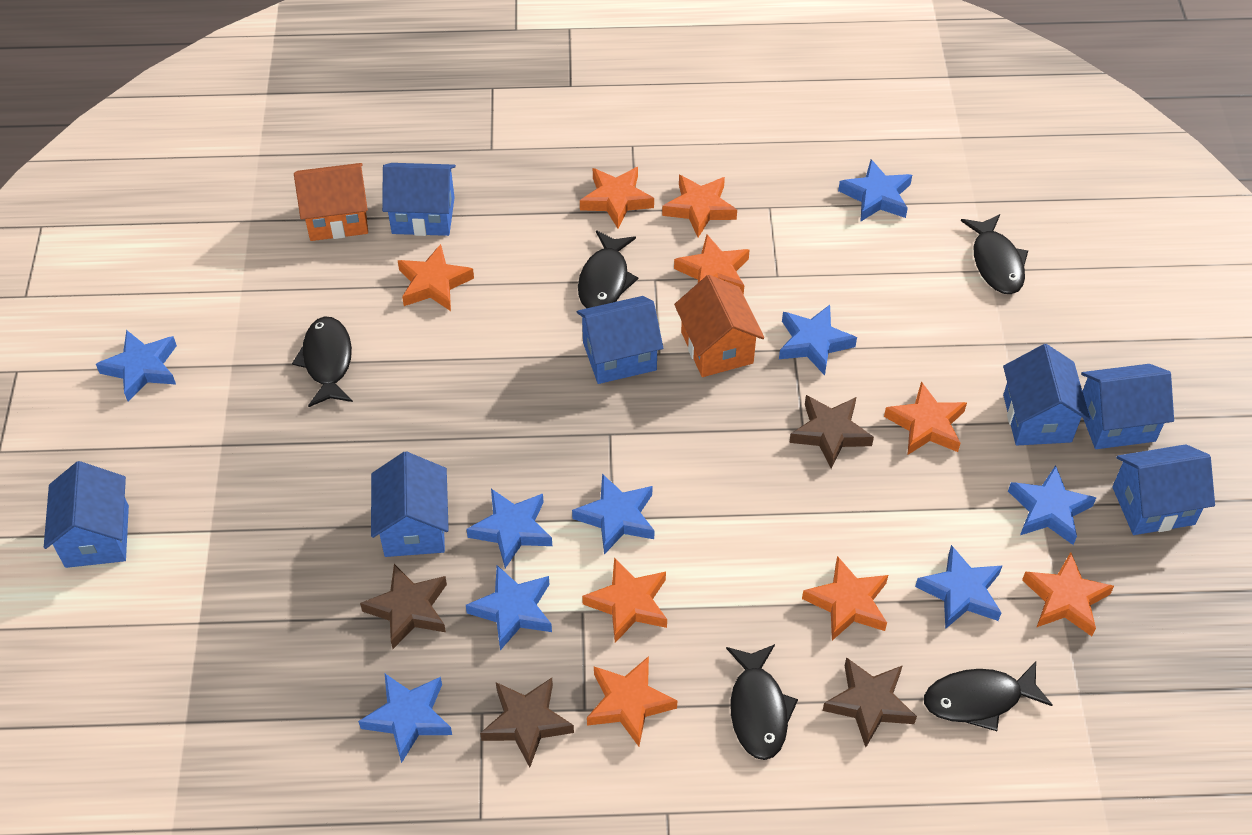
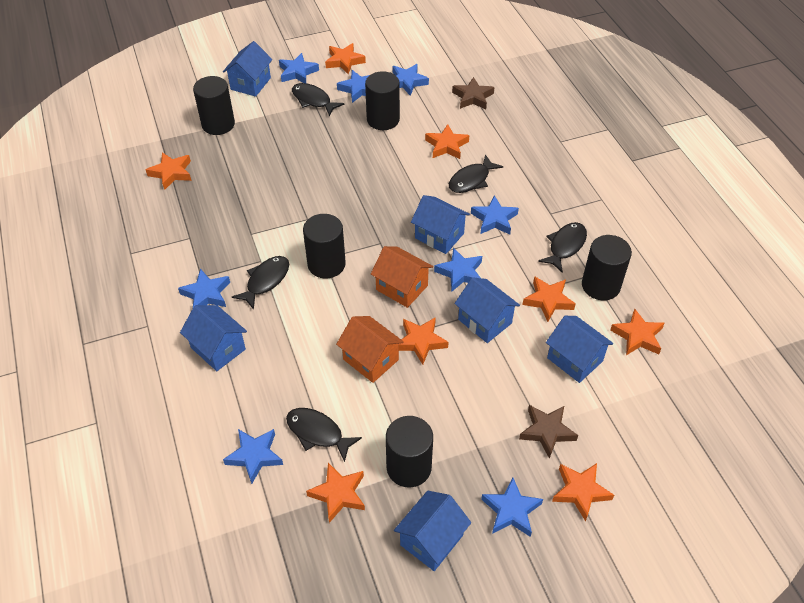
black cylinder: none = 0 -> [193,76,235,135] [303,214,346,279] [365,71,400,130] [386,416,433,487] [582,235,632,300] = 5
blue house: [44,461,129,568] [371,451,449,557] [382,163,456,236] [576,296,663,384] [1003,344,1090,445] [1081,364,1174,449] [1112,444,1215,535] = 7 -> [180,305,247,371] [223,41,272,97] [394,491,471,571] [411,195,470,254] [455,278,520,343] [546,316,614,383] = 6
blue star: [96,330,177,402] [358,674,452,763] [466,489,552,568] [466,565,552,650] [572,474,654,554] [779,305,857,375] [838,159,912,222] [915,545,1003,629] [1008,465,1096,545] = 9 -> [178,269,230,307] [223,429,283,484] [279,53,319,83] [337,70,369,103] [393,64,429,96] [434,248,482,292] [471,195,519,235] [481,477,543,537] = 8
brown star: [360,564,447,649] [480,678,574,768] [789,395,874,469] [823,657,917,747] = 4 -> [452,77,494,109] [519,405,578,459] = 2
orange star: [398,244,474,311] [580,167,654,229] [582,558,667,643] [587,656,678,746] [662,175,737,237] [674,235,750,295] [802,556,888,641] [884,381,967,455] [1022,552,1114,636] = 9 -> [146,152,191,190] [306,463,365,523] [325,43,366,74] [399,317,448,365] [425,124,469,159] [522,276,576,322] [552,463,614,522] [610,309,664,355] = 8

